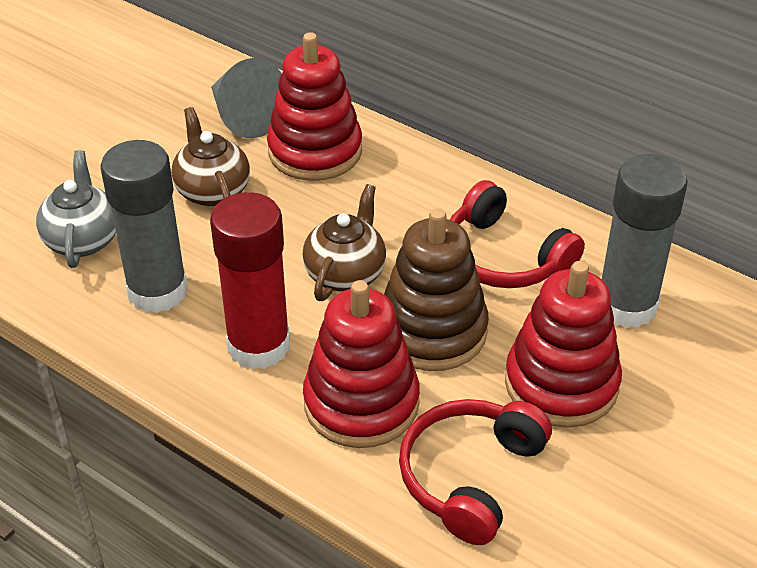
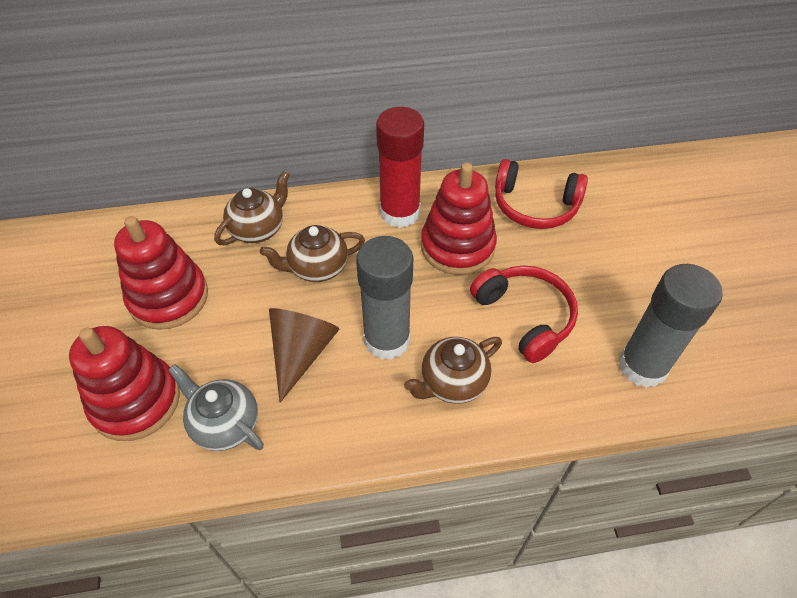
brown cone: none = 0 -> [269,308,340,403] = 1
brown stacking toy: [384,208,489,371] = 1 -> none = 0
brown teapot: [171,107,250,207] [303,184,386,301] = 2 -> [214,171,289,245] [260,225,365,282] [404,337,502,404] = 3
grey cone: [211,58,282,138] = 1 -> none = 0

